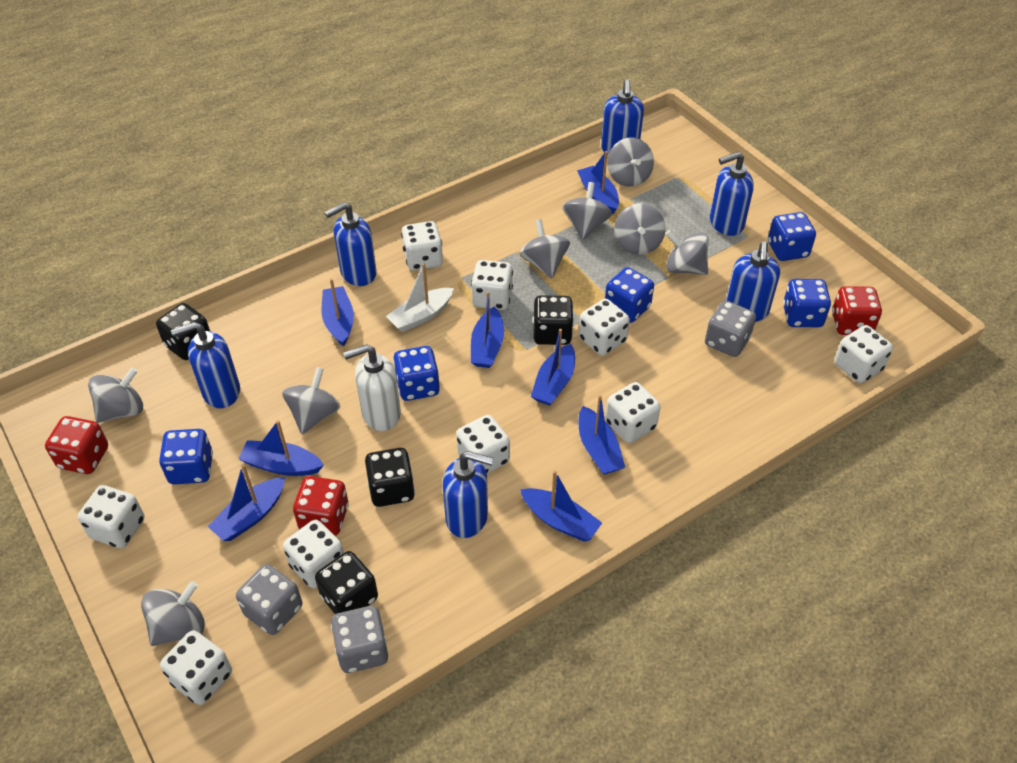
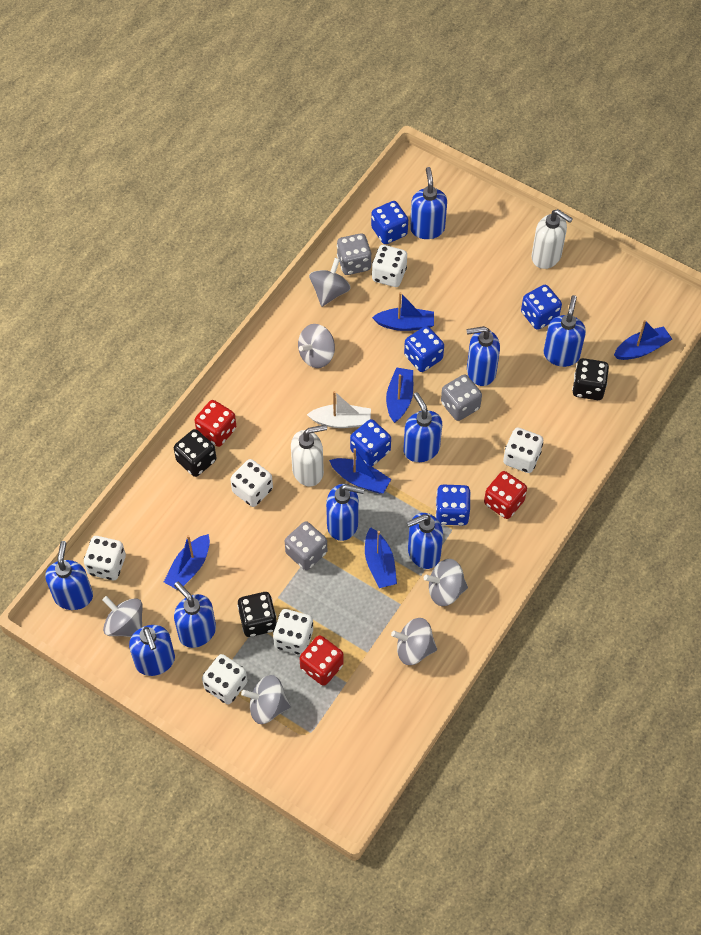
black dice: [156,303,210,360] [315,551,378,614] [365,448,415,507] [533,295,574,345] = 4 -> [174,429,216,477] [237,592,277,637] [572,358,609,400] = 3
blue boat: [208,464,285,541] [238,420,324,476] [321,279,354,346] [471,291,504,368] [520,471,602,542] [531,329,575,406] [577,151,619,215] [579,395,625,475] = 8 -> [164,534,210,591] [329,448,391,494] [365,527,397,588] [372,292,434,331] [386,368,413,423] [614,320,672,360] = 6
blue soap dispenser: [171,322,240,408] [325,202,376,286] [443,451,494,538] [601,79,644,155] [710,152,754,236] [726,241,780,322] = 6 -> [45,541,93,610] [129,625,175,676] [174,582,216,648] [326,484,364,541] [403,392,442,462] [407,513,443,569] [410,167,447,239] [466,326,500,386] [544,295,586,367] = 9
grey spinning top: [88,367,143,423] [141,581,205,646] [282,367,340,434] [519,219,570,279] [562,182,612,240] [607,138,654,187] [614,203,666,255] [665,230,709,275] = 8 -> [102,596,143,637] [241,675,291,724] [298,324,335,368] [309,258,351,307] [391,618,437,665] [424,559,468,606] = 6
white dice: [78,485,145,548] [160,630,232,705] [283,520,344,589] [401,221,443,271] [456,415,510,474] [471,260,513,310] [579,299,630,356] [605,382,661,443] [834,325,893,383] = 9 -> [84,536,126,580] [202,654,248,704] [230,459,273,507] [273,609,313,655] [372,245,407,287] [503,428,543,473] = 6
white soap dispenser: [343,344,401,431] = 1 -> [291,424,327,487] [532,209,573,269] = 2

